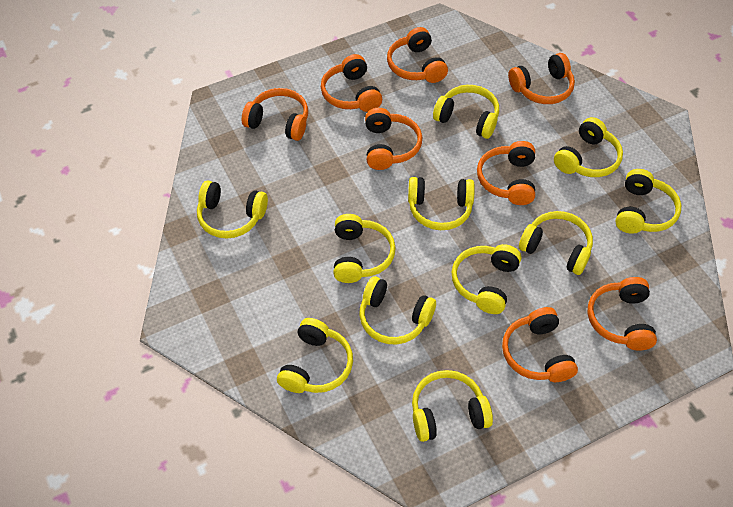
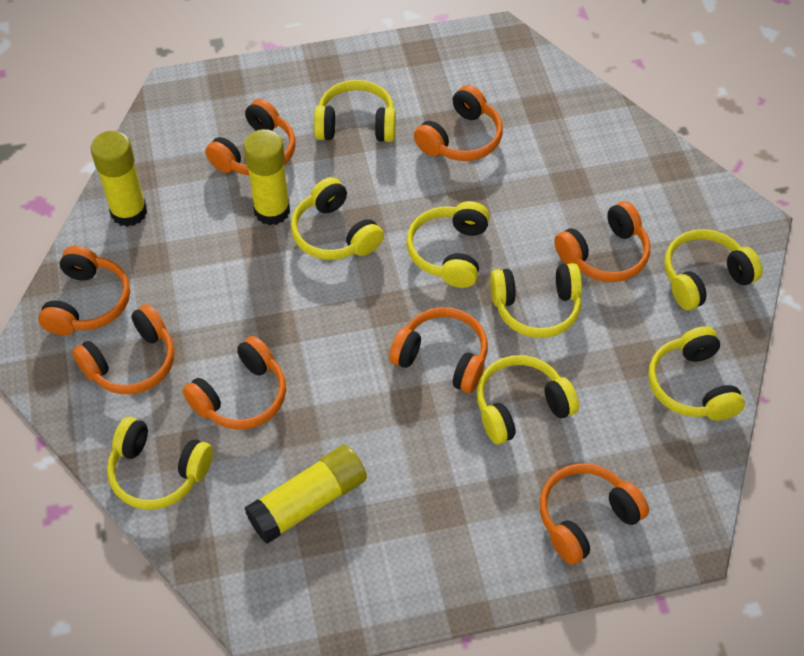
yellow glue stick: none = 0 -> [90,131,147,227] [243,129,290,225] [245,445,367,544] = 3
yellow headphones: [197,181,268,238] [277,318,353,393] [333,214,396,283] [359,276,436,344] [408,177,475,230] [412,370,493,442] [433,85,499,139] [452,244,521,314] [519,211,593,275] [554,117,623,177] [615,169,681,234] = 11 -> [107,417,213,510] [291,177,384,260] [314,80,396,142] [406,201,490,288] [477,355,579,444] [490,263,582,338] [648,326,745,421] [664,229,763,310] = 8

